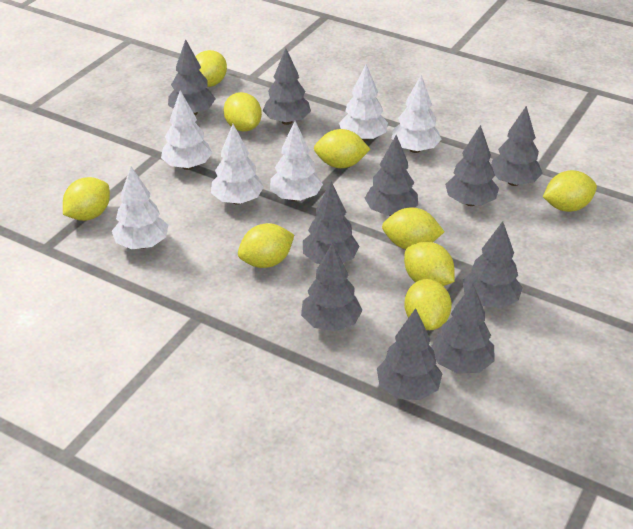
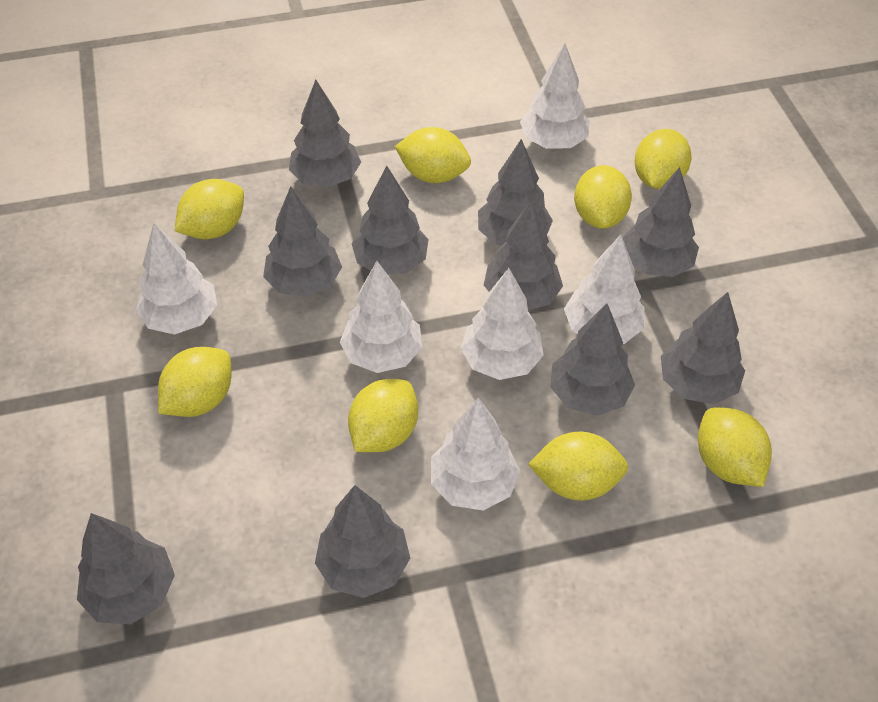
yellow lemon: [63,177,110,221] [195,50,227,87] [224,92,262,132] [238,223,294,268] [314,129,370,168] [382,207,444,249] [404,242,455,286] [404,279,452,330] [543,170,597,212] = 9 -> [158,347,232,417] [175,179,244,239] [348,379,418,452] [395,127,471,183] [528,432,628,501] [574,165,632,229] [635,129,691,189] [698,407,772,487] = 8

